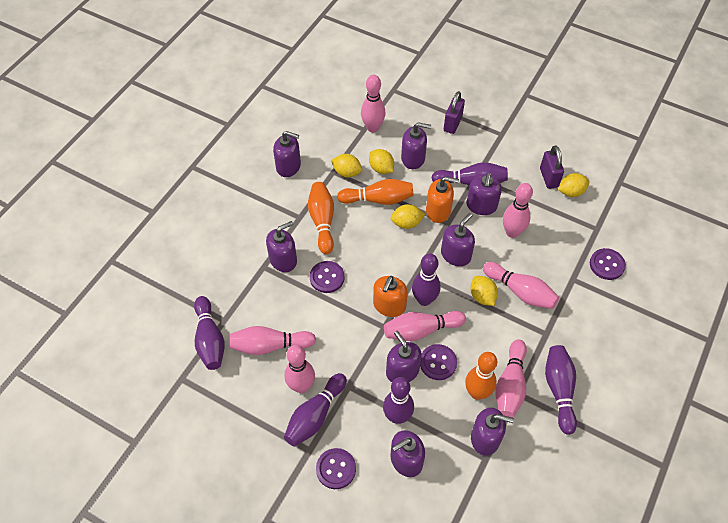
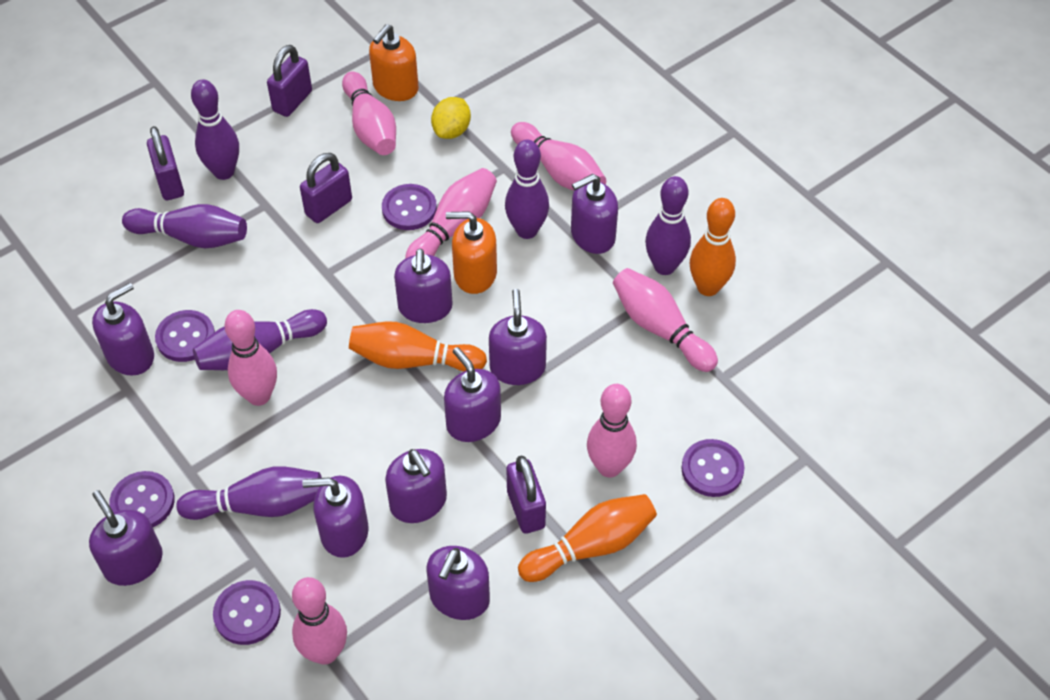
purple button: [310,261,345,293] [316,448,356,489] [420,344,457,380] [590,248,626,280] = 4 -> [109,471,175,527] [155,310,215,362] [213,580,281,645] [382,184,437,230] [681,439,745,497] = 5
purple padlock: [444,91,465,134] [540,146,564,189] = 2 -> [147,126,184,200] [267,45,312,117] [300,153,352,223] [506,456,546,534] = 4
purple soap dispenser: [266,221,297,272] [273,131,301,177] [386,331,422,382] [390,430,425,477] [401,122,431,169] [441,213,475,266] [467,173,502,215] [471,407,514,456] = 8 -> [89,490,163,586] [92,283,154,376] [302,476,369,558] [385,449,447,523] [394,249,453,323] [426,546,490,620] [444,347,501,442] [489,289,547,385] [571,174,618,254] = 9
yellow lemon: [331,154,362,177] [369,149,394,174] [390,204,425,229] [470,276,498,306] [558,173,589,197] = 5 -> [431,97,471,139] = 1

